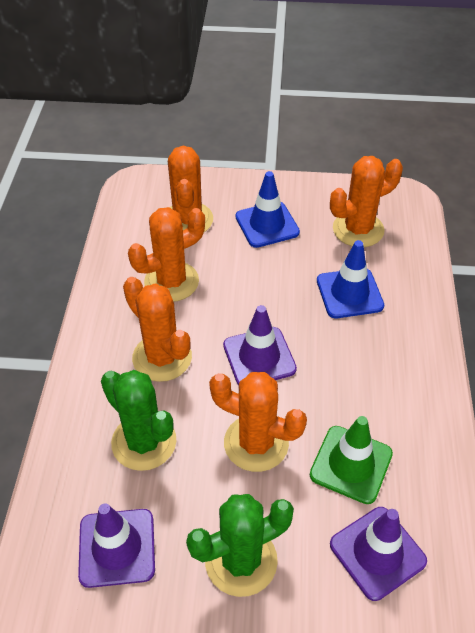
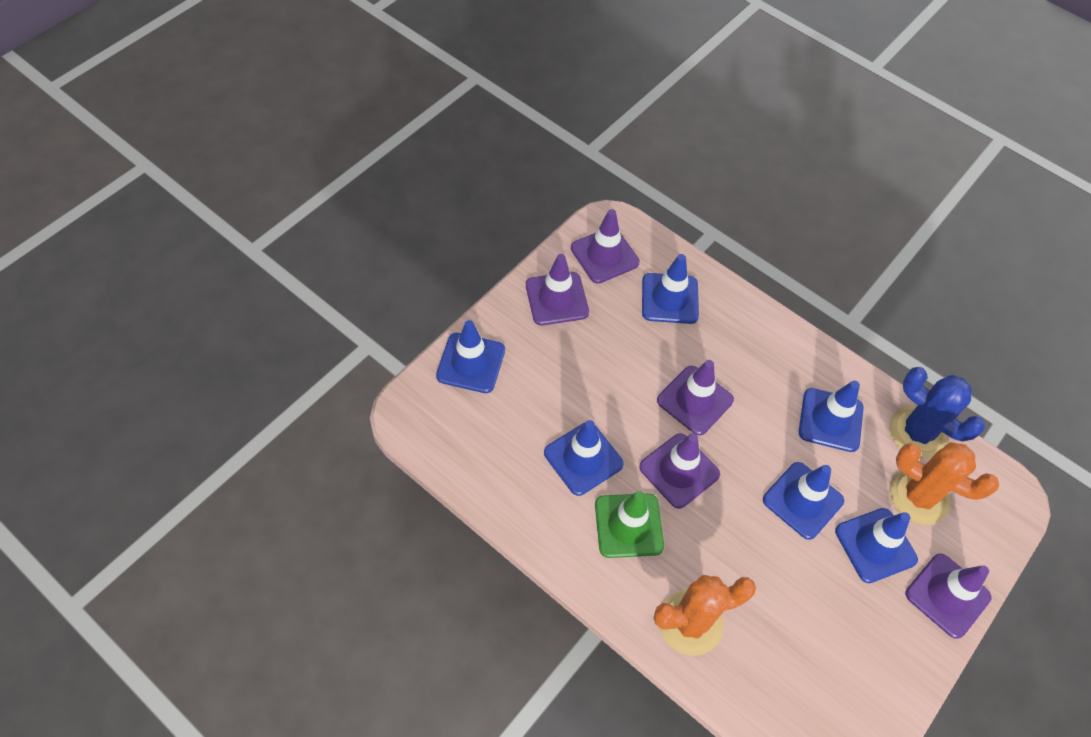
blue cactus: none = 0 -> [889,367,985,459] = 1
blue traffic cone: [236,171,300,248] [317,240,384,318] = 2 -> [436,320,505,393] [544,420,624,496] [642,254,699,324] [763,462,844,540] [799,381,864,452] [835,508,918,583] = 6
green cactus: [101,370,176,471] [186,494,294,597] = 2 -> none = 0
orange cactus: [123,277,192,382] [128,207,205,302] [168,146,213,232] [209,372,307,472] [330,156,403,247] = 5 -> [653,575,756,656] [890,442,999,525] = 2
purple traffic cone: [78,503,155,588] [223,305,297,385] [330,507,427,601] = 3 -> [526,254,589,325] [571,209,640,284] [639,433,720,509] [657,360,734,435] [906,553,991,639] = 5

